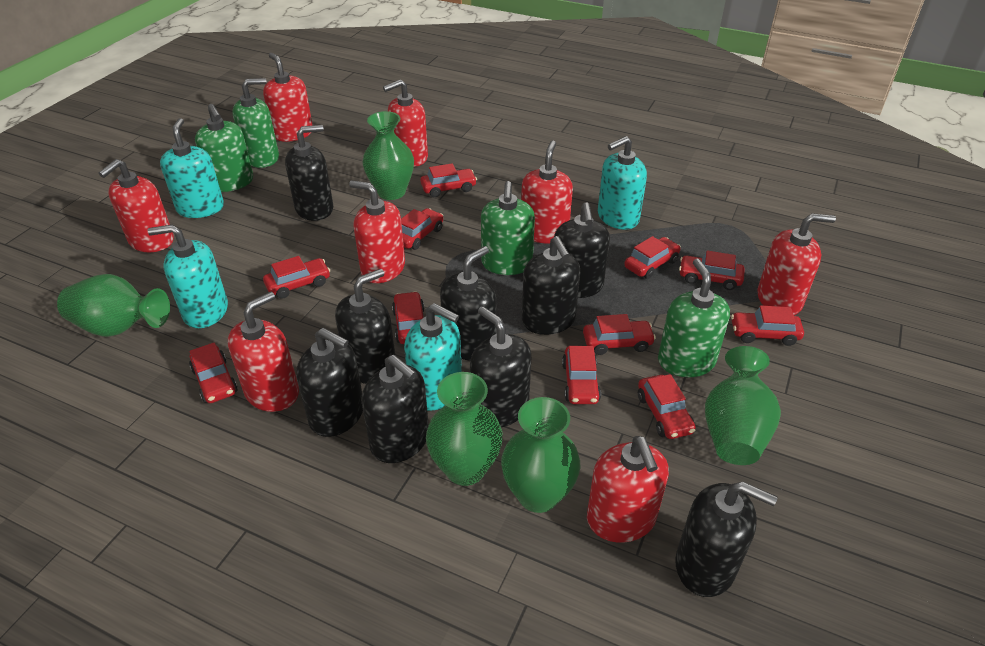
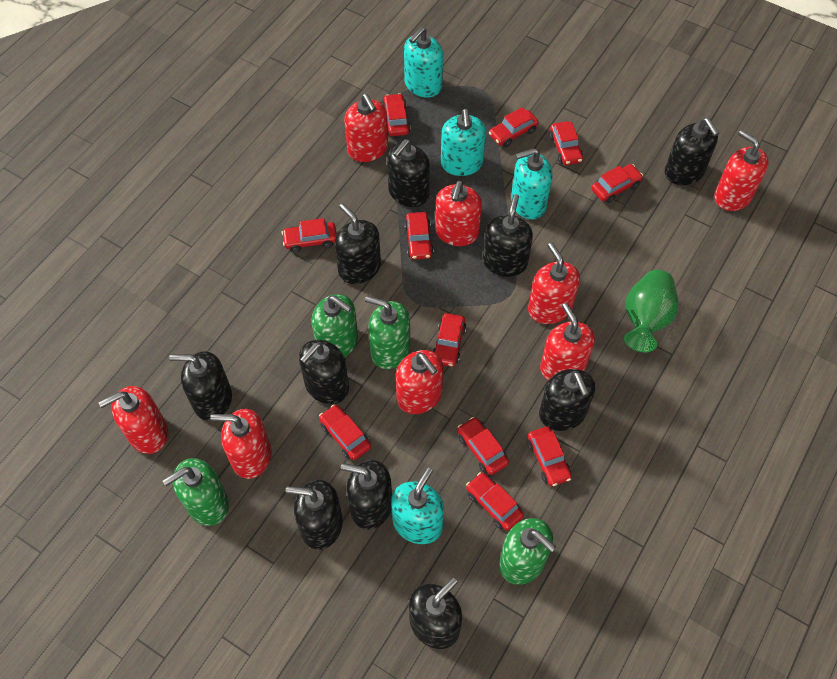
black soap dispenser: [285,125,333,221] [296,328,363,437] [335,268,395,384] [361,355,429,463] [440,246,496,361] [470,306,531,427] [522,236,580,335] [554,202,610,298] [675,482,777,597] = 9 -> [169,351,232,421] [286,480,343,550] [299,340,349,404] [335,203,381,284] [341,460,392,530] [387,139,430,207] [409,577,462,649] [483,194,533,277] [539,369,595,431] [665,118,719,185] = 10
green vase: [57,274,170,337] [363,111,414,200] [426,372,503,486] [501,397,580,513] [705,346,781,465] = 5 -> [624,270,679,352] = 1

